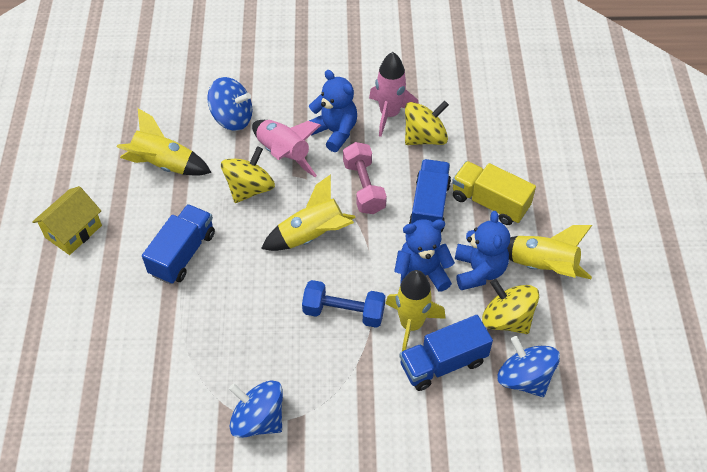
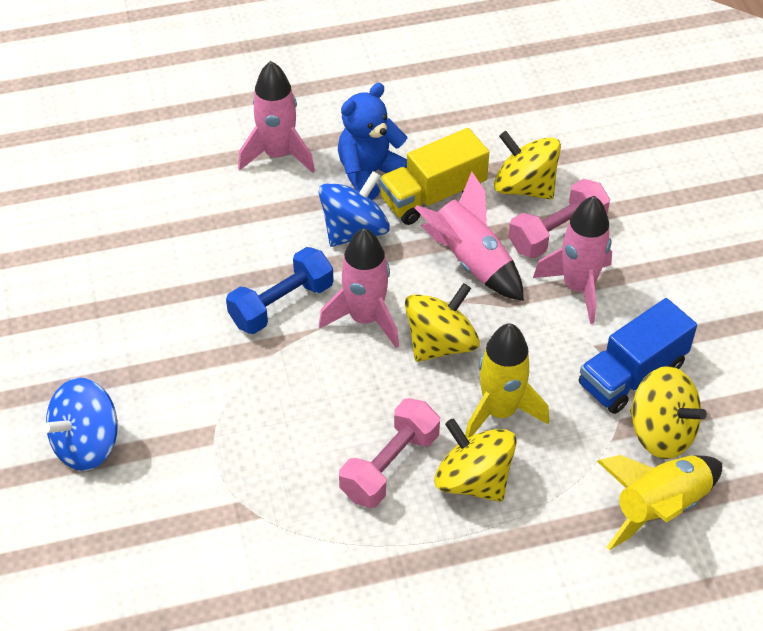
blue spinning top: [207,77,252,131] [229,380,283,438] [497,336,560,397] = 3 -> [43,378,118,471] [319,171,390,247] = 2
blue teddy bear: [309,70,357,152] [394,219,455,292] [455,211,510,290] = 3 -> [338,83,407,200] = 1
blue truck: [142,204,215,284] [400,315,493,391] [409,159,451,232] = 3 -> [579,298,697,414] = 1
pink dumbbell: [343,142,387,214] = 1 -> [339,398,440,508] [508,179,610,258] = 2
pink rocket: [252,120,321,177] [369,52,419,137] = 2 -> [238,61,315,173] [319,228,399,348] [415,172,524,301] [533,196,612,324] = 4
yellow house: [32,186,102,255] = 1 -> none = 0
yellow rocket: [117,108,212,176] [261,174,356,251] [385,270,446,351] [507,225,592,279] = 4 -> [465,323,549,438] [597,455,722,550] = 2
yellow spinning top: [221,146,275,203] [405,101,449,145] [482,279,539,334] = 3 -> [405,283,480,362] [434,418,517,502] [494,131,561,199] [630,366,707,459] = 4

